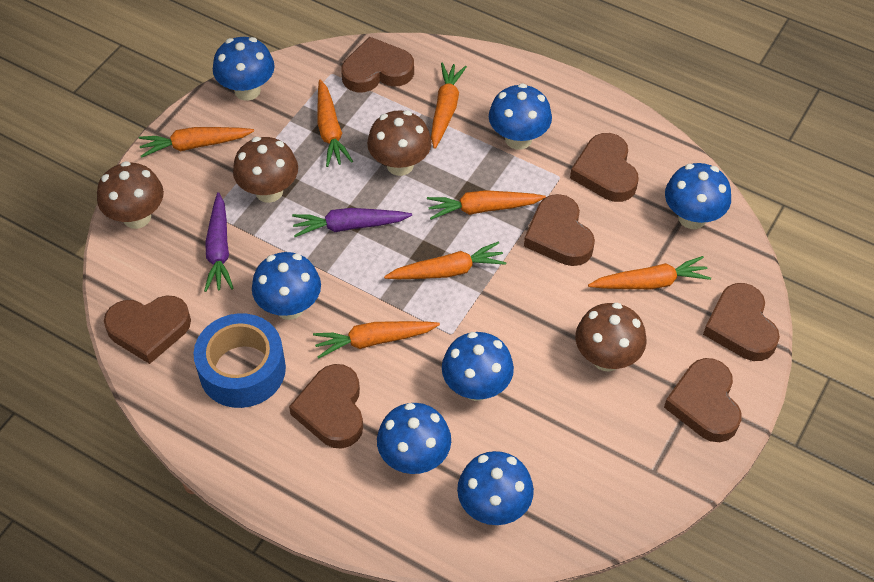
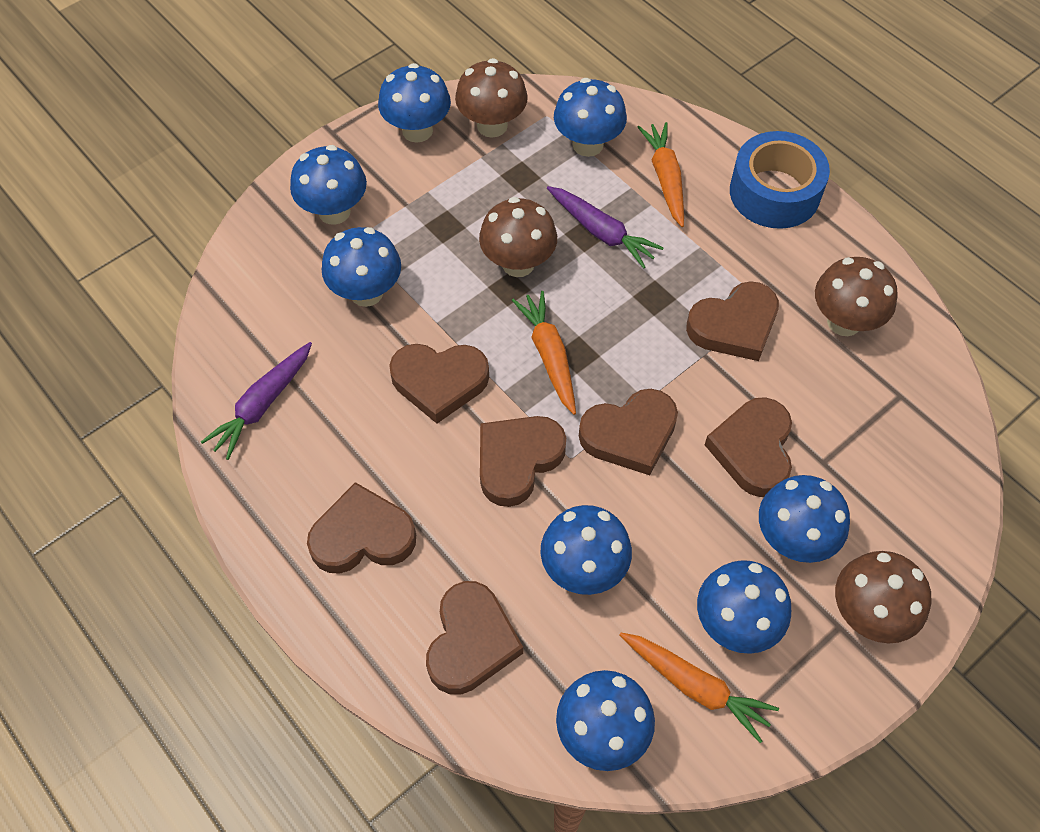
blue mushroom: [213,37,275,101] [252,252,321,320] [377,403,451,474] [442,332,514,401] [457,451,534,525] [489,83,552,150] [665,163,731,229] = 7 -> [290,145,367,225] [322,227,401,307] [378,63,451,143] [540,505,632,595] [554,78,627,157] [556,670,655,771] [697,560,791,654] [759,475,850,563] = 8
orange carrot: [139,127,254,158] [313,321,440,359] [318,80,353,167] [384,241,507,279] [427,190,546,220] [431,63,467,149] [588,256,711,289] = 7 -> [512,291,576,415] [619,633,779,743] [637,122,684,227] = 3

